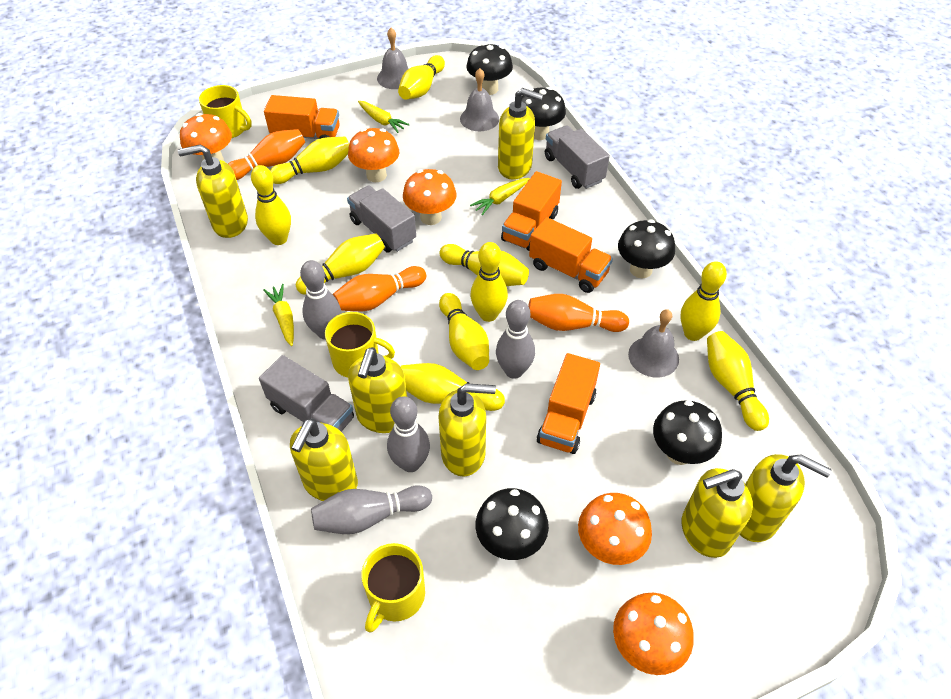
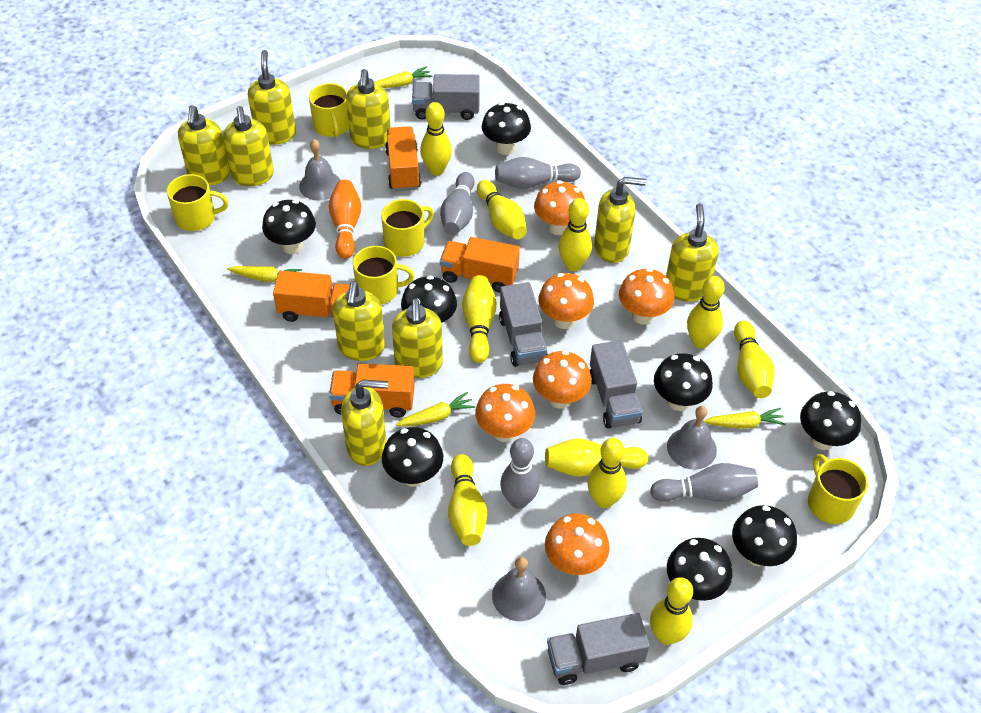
black mushroom: [466,43,513,95] [476,488,549,560] [521,87,566,140] [618,219,675,278] [653,400,722,465] = 5 -> [262,200,316,254] [382,427,443,487] [401,275,457,323] [482,102,531,155] [654,353,713,411] [667,538,732,601] [732,505,797,567] [800,391,861,450] = 8
grey truck: [259,355,354,431] [347,186,416,253] [545,125,610,189] = 3 -> [412,74,480,120] [499,282,548,367] [547,613,650,685] [590,340,643,429] = 4
orange bowling pin: [228,129,305,180] [332,266,426,312] [528,294,629,332] = 3 -> [329,180,361,259] = 1
orange mushroom: [180,113,232,161] [348,128,399,182] [403,169,457,225] [578,493,652,565] [613,593,693,675] = 5 -> [475,384,535,442] [533,350,592,409] [534,180,585,235] [538,273,594,329] [545,514,610,575] [619,268,674,324] = 6
yellow carrot: [263,284,294,346] [358,101,410,133] [470,178,530,215] = 3 -> [227,266,302,282] [374,66,432,88] [396,392,475,426] [704,408,786,429] = 4
yellow mug: [199,85,252,138] [325,312,395,377] [361,543,425,633] = 3 -> [167,174,228,231] [309,83,349,138] [353,246,414,304] [381,199,434,257] [808,454,868,524] = 5
yellow soap dispenser: [178,144,248,238] [290,418,358,501] [348,347,407,433] [439,383,496,477] [498,88,543,180] [682,468,753,558] [740,454,832,542] = 7 -> [178,105,230,185] [223,106,274,186] [248,50,296,144] [333,281,385,361] [341,380,388,466] [346,69,391,149] [392,299,443,378] [594,177,646,263] [666,203,719,302] = 9

